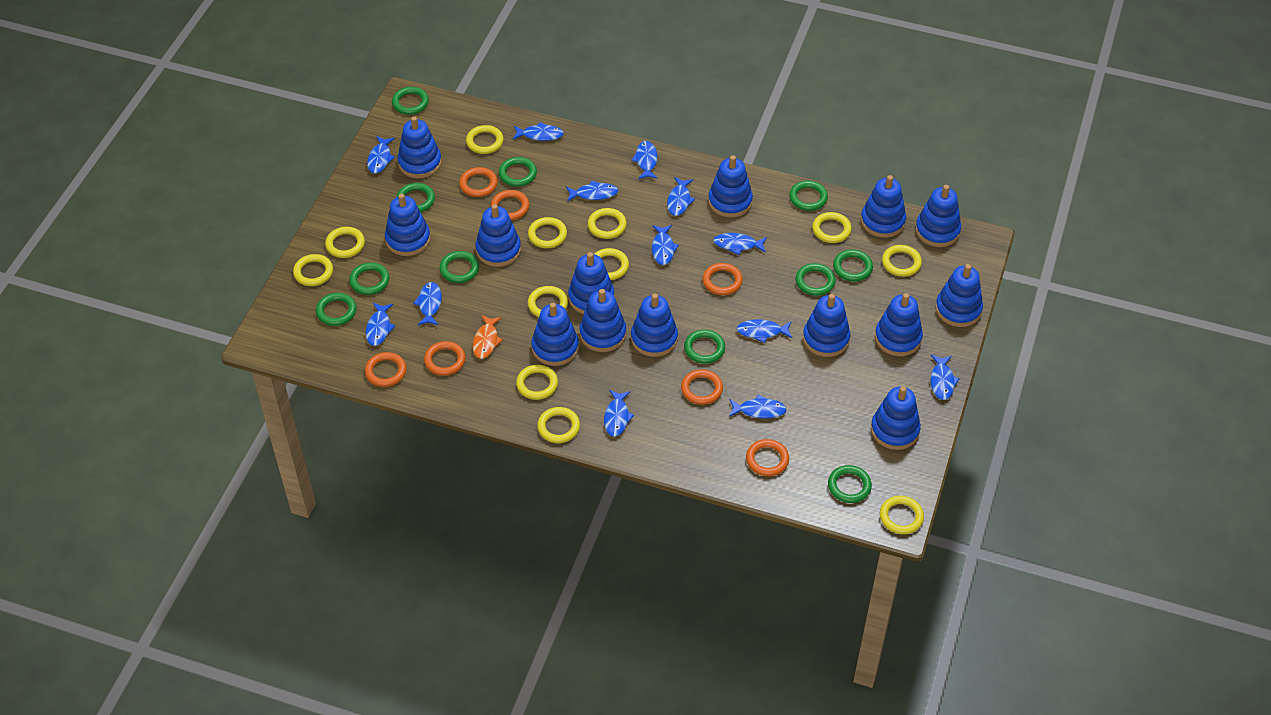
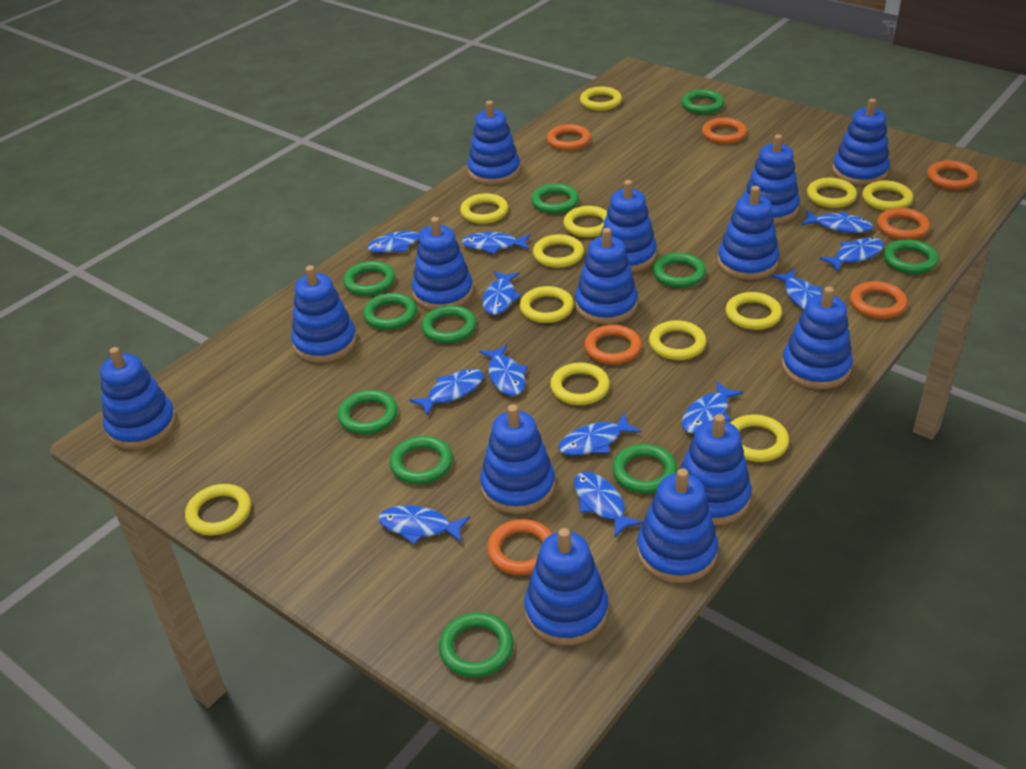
blue fish: [366,303,395,346] [367,136,395,174] [413,282,442,325] [513,122,564,141] [566,180,618,202] [604,390,634,437] [631,141,658,179] [652,225,679,265] [667,177,695,216] [713,233,767,255] [729,395,787,419] [737,319,792,343] [931,355,960,400] = 13 -> [368,225,427,253] [379,505,470,544] [409,369,484,416] [462,232,530,254] [480,344,527,396] [482,271,522,315] [558,413,641,456] [574,472,643,537] [682,381,743,434] [771,269,822,310] [801,210,873,233] [819,238,884,272] = 12
orange fish: [473,315,503,359] = 1 -> none = 0

